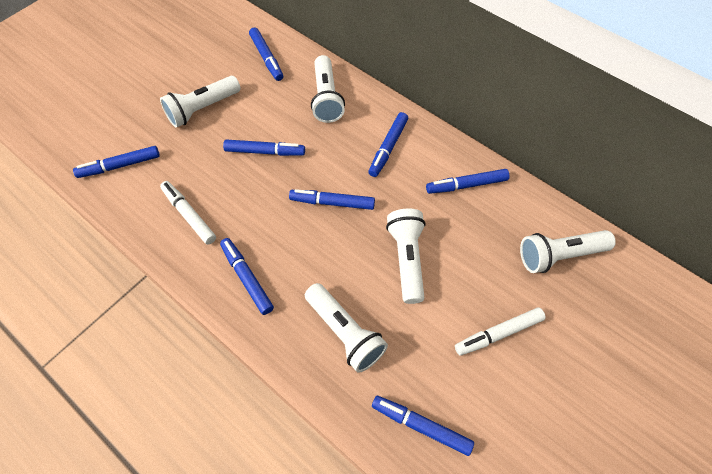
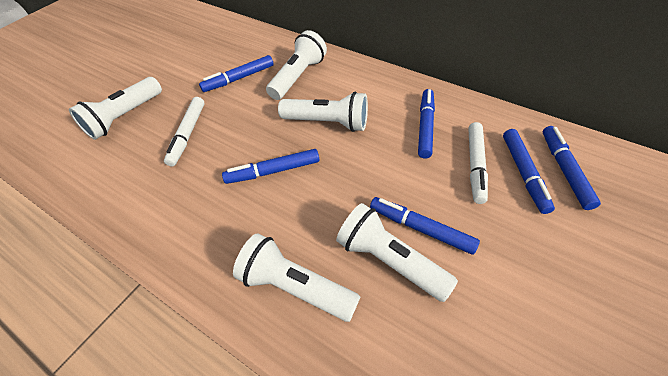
blue marker: [73,146,160,178] [220,238,274,315] [223,140,305,156] [249,27,283,81] [289,189,375,210] [368,112,408,177] [372,396,474,456] [426,169,509,194] = 8 -> [199,55,274,92] [222,149,319,184] [370,197,480,255] [418,89,435,158] [503,129,555,214] [543,126,601,210] = 6

